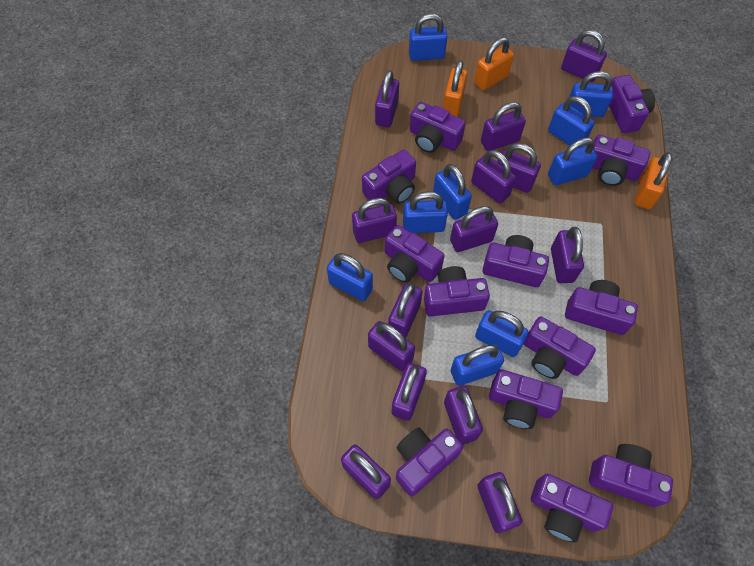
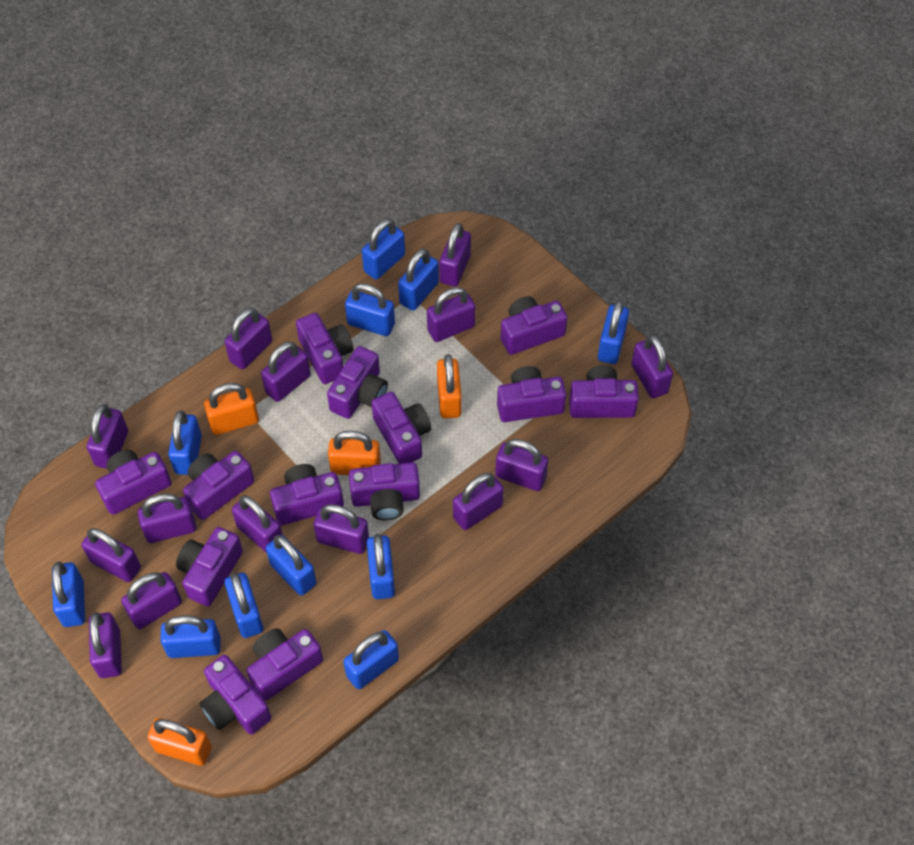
blue padlock: [327,253,373,301] [403,191,448,233] [409,14,447,61] [433,164,472,220] [451,344,504,386] [475,310,529,357] [548,96,595,148] [548,138,597,185] [569,71,613,117] = 9 -> [52,561,85,627] [160,615,221,658] [168,410,202,475] [225,573,263,638] [266,535,317,596] [343,630,399,689] [345,283,395,336] [362,219,405,279] [367,534,395,599] [398,249,439,311] [598,300,629,364] = 11
orange padlock: [443,60,467,117] [474,37,514,90] [635,152,672,209] = 3 -> [147,718,212,766] [204,383,259,435] [328,430,381,475] [437,354,462,419] = 4

